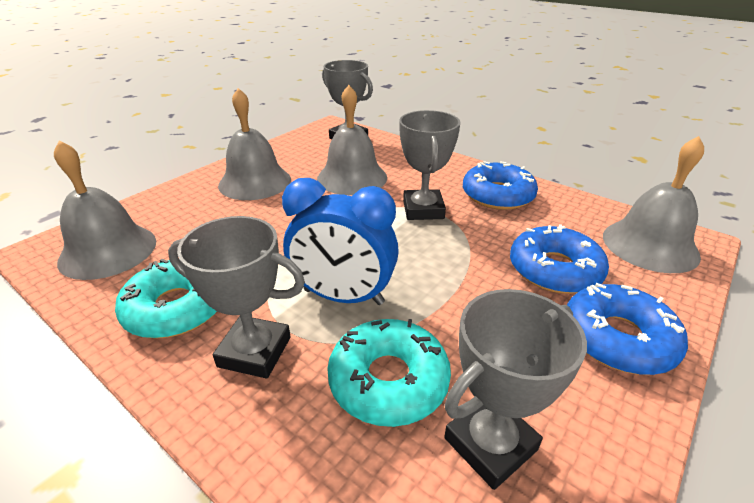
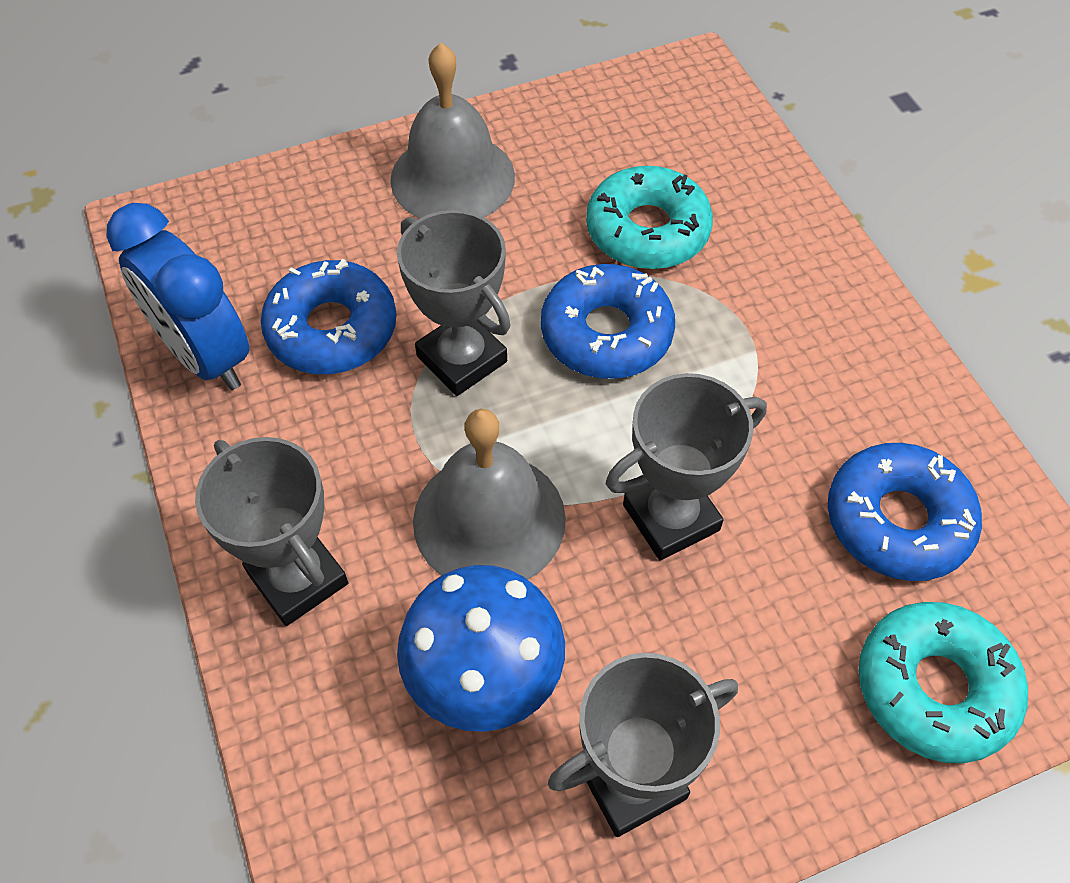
blue mushroom: none = 0 -> [397,565,565,732] = 1
grey bell: [54,140,156,280] [218,88,291,200] [317,85,387,195] [603,136,704,273] = 4 -> [390,43,515,218] [413,409,566,580] = 2

